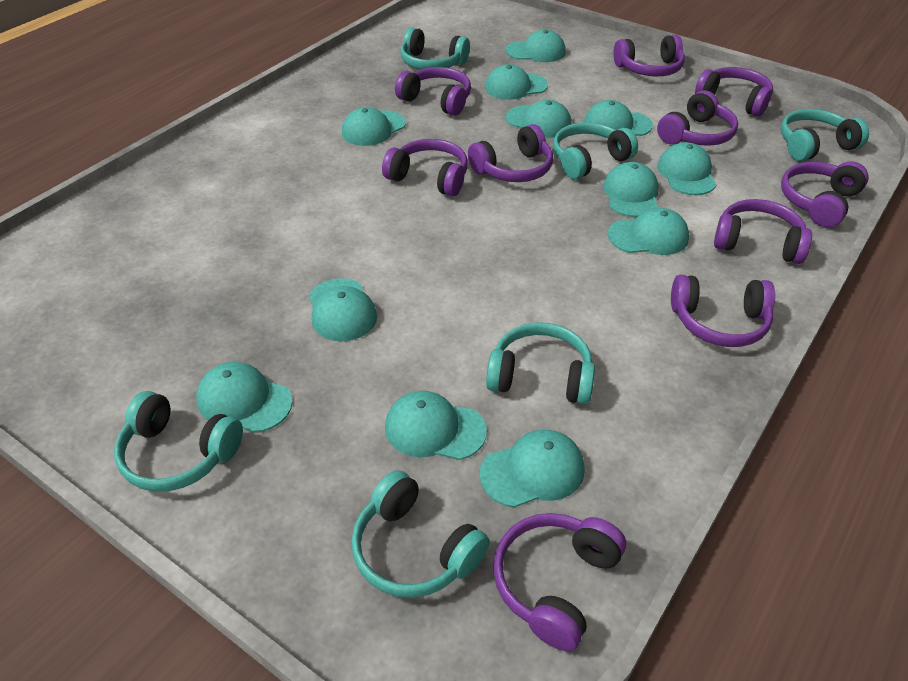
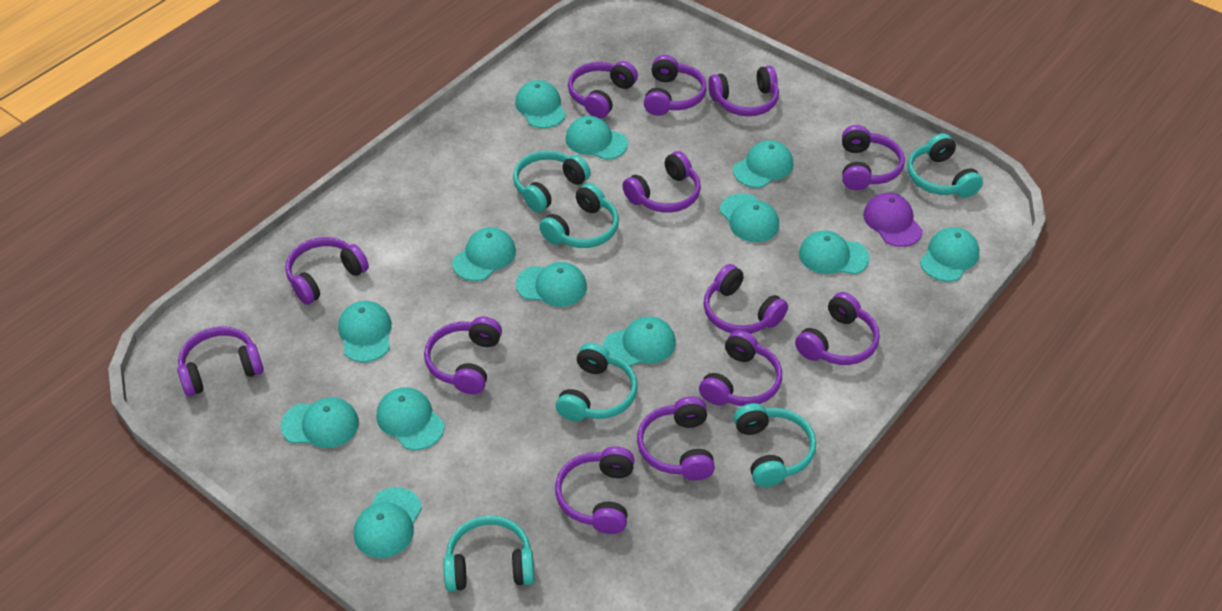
purple cap: none = 0 -> [863,193,923,247] = 1
purple headphones: [382,139,468,197] [395,67,471,116] [468,124,553,182] [493,513,626,651] [613,35,685,76] [657,90,738,146] [671,275,775,347] [695,67,773,117] [714,199,812,264] [781,161,869,227] = 10 -> [177,326,264,396] [285,237,369,305] [424,317,502,394] [555,446,635,534] [568,61,638,118] [622,151,701,213] [637,397,715,481] [644,55,707,116] [699,330,782,406] [703,264,788,334] [708,66,779,116] [795,292,880,365] [842,125,905,190] = 13
turquoise cap: [196,362,293,433] [309,278,377,341] [342,107,406,146] [385,391,487,460] [480,429,585,508] [485,64,548,100] [506,30,566,62] [506,99,572,138] [584,100,653,138] [603,162,659,217] [608,208,689,255] [657,142,716,195] = 12 -> [281,397,359,448] [338,301,392,362] [354,487,422,558] [377,387,444,450] [452,227,516,281] [515,80,566,128] [516,262,587,307] [565,116,628,160] [603,316,676,366] [720,194,779,242] [733,140,793,188] [799,230,870,274] [920,227,979,282] = 13

